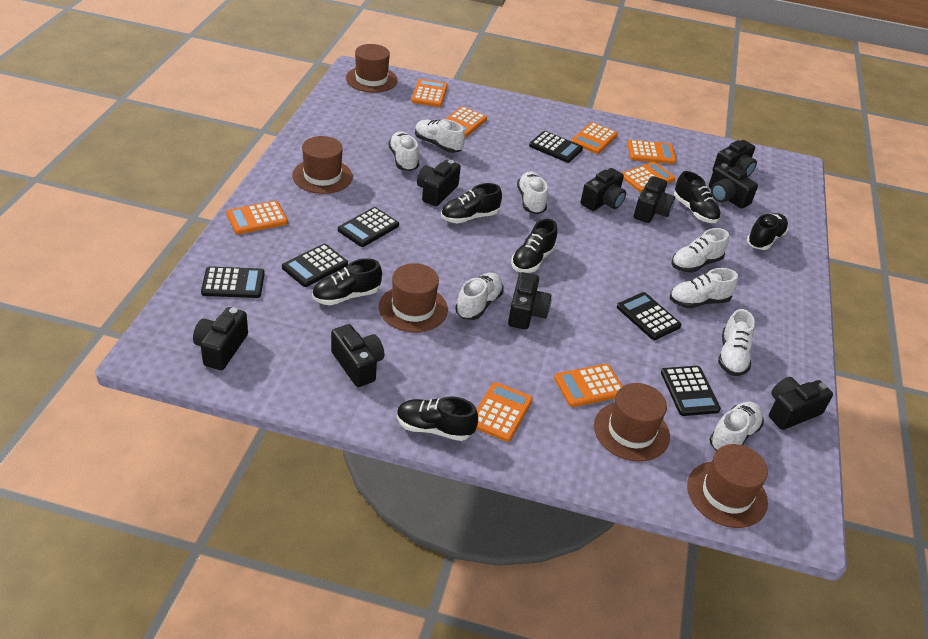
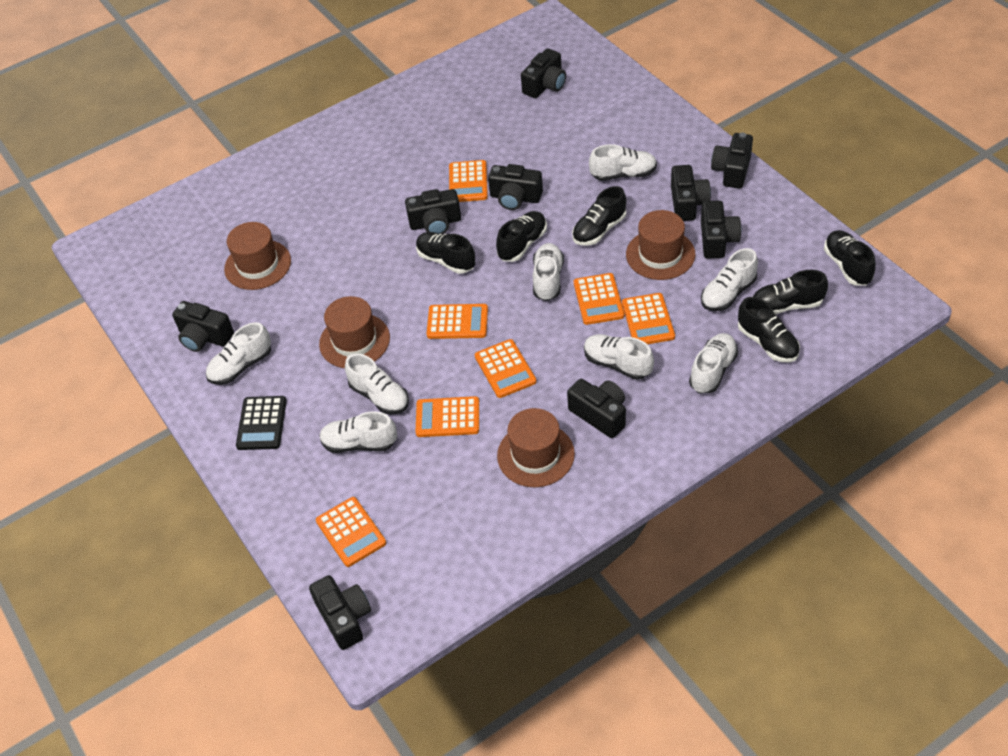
black calculator: [201,266,265,298] [282,244,348,287] [338,207,399,247] [529,131,583,163] [617,292,682,340] [661,366,721,416] = 6 -> [236,396,287,450] = 1
brown hat: [292,136,353,194] [346,44,397,93] [379,263,448,332] [594,383,670,462] [687,444,768,528] = 5 -> [224,222,291,290] [319,296,390,368] [497,408,575,487] [626,210,695,280] = 4
orange calculator: [226,201,288,234] [411,79,448,107] [446,106,487,138] [476,382,533,442] [554,364,623,407] [571,122,618,154] [622,162,675,193] [627,140,676,164] = 8 -> [316,497,386,567] [416,396,479,437] [427,304,488,339] [449,160,488,202] [475,339,536,398] [574,273,624,325] [622,293,675,344] = 7

